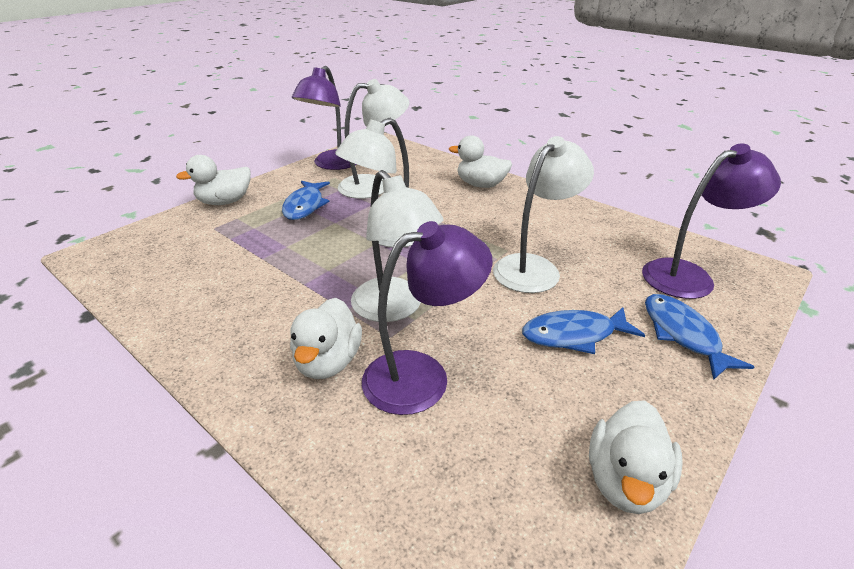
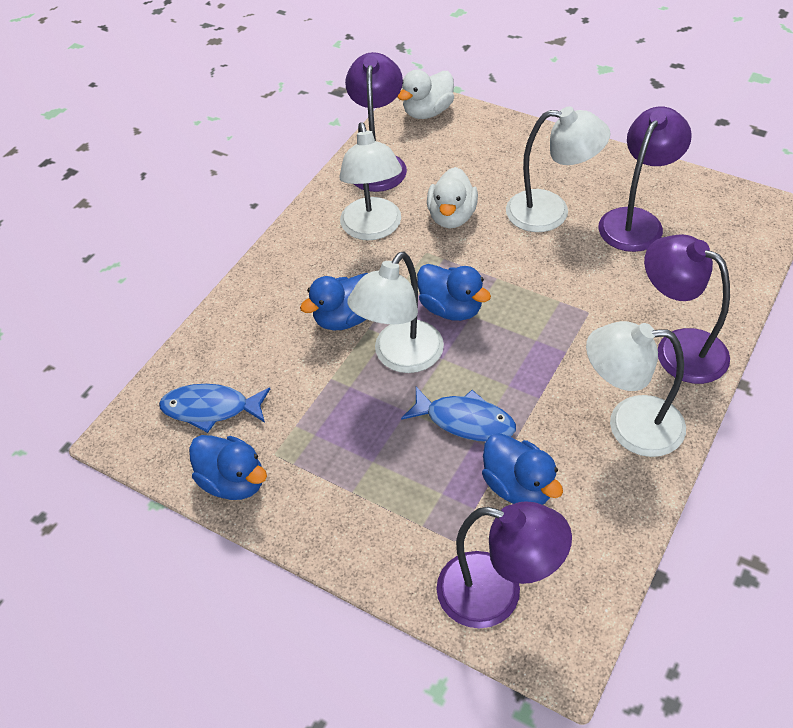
blue duck: none = 0 -> [189,435,267,500] [300,273,368,330] [417,264,491,321] [482,433,563,505] = 4
blue fish: [282,181,330,220] [522,307,645,354] [645,294,754,380] = 3 -> [159,384,270,433] [401,387,516,442] = 2
purple lamp: [292,66,357,170] [362,221,493,415] [642,144,781,299] = 3 -> [345,52,407,192] [436,501,572,628] [598,107,692,252] [644,234,730,384] = 4
white duck: [176,155,251,205] [290,298,362,379] [449,135,512,188] [589,400,683,514] = 4 -> [397,70,454,119] [427,167,478,228] = 2

